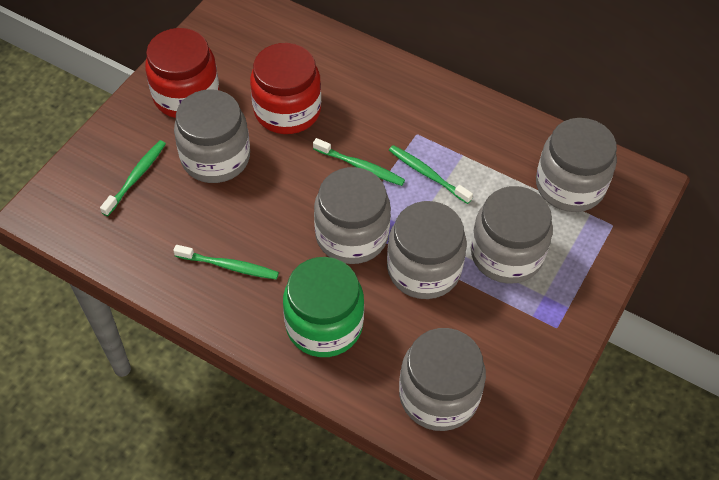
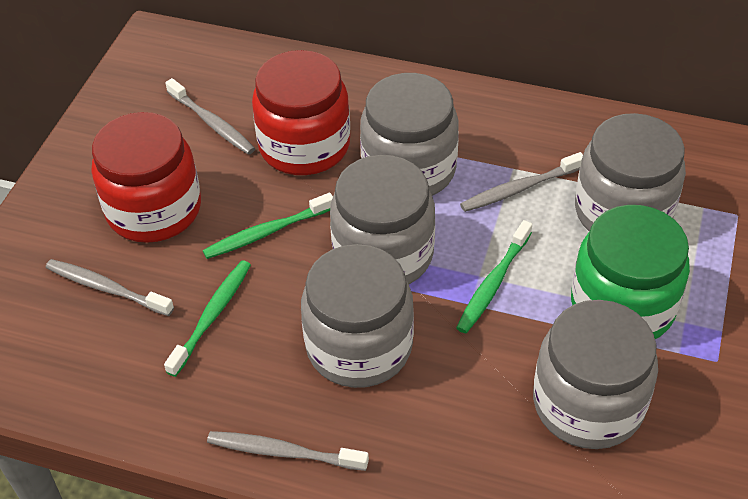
green toothbrush: [100,140,166,216] [173,245,279,279] [313,138,405,186] [389,145,473,204] = 4 -> [164,260,251,377] [203,193,333,259] [456,220,532,333] = 3
grey jar: [174,89,250,183] [314,167,391,264] [387,201,467,299] [399,328,486,431] [471,186,553,284] [536,118,617,212] = 6 -> [301,244,414,388] [330,155,435,284] [360,73,459,196] [533,300,658,449] [575,113,686,231] = 5
grey toothbrush: none = 0 -> [46,259,174,316] [165,78,256,155] [207,431,369,471] [460,152,583,212] = 4

